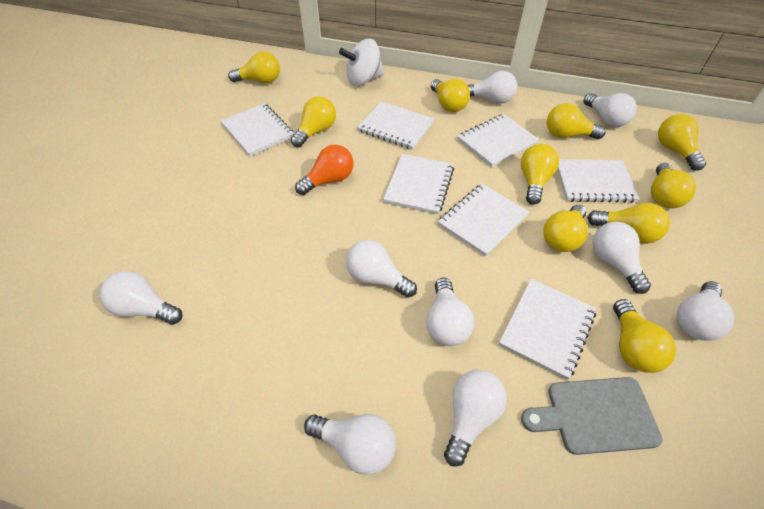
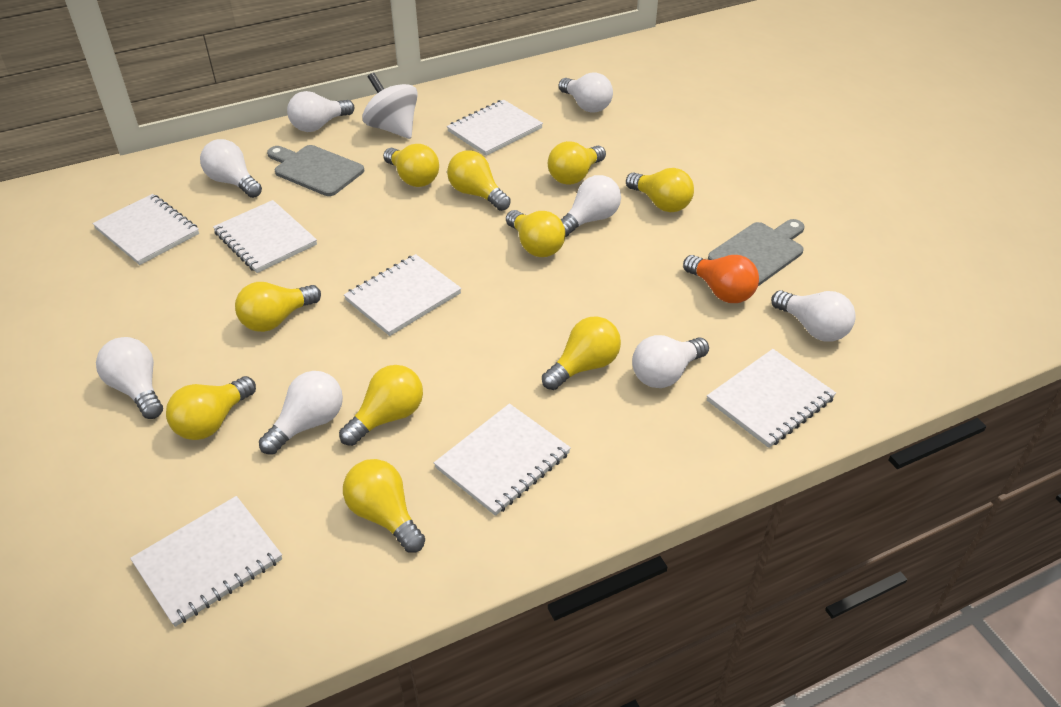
grey cutting board: [521,377,663,455] = 1 -> [267,145,364,196] [708,219,805,286] = 2
white light bulb: [100,271,182,325] [304,414,396,475] [346,240,417,298] [426,278,474,346] [444,370,507,467] [467,71,517,104] [584,93,637,127] [592,222,651,294] [677,281,735,341] = 9 -> [96,337,163,419] [200,139,262,198] [259,371,343,455] [287,91,354,132] [559,72,613,113] [560,175,621,237] [632,335,709,388] [771,290,856,341] = 8

